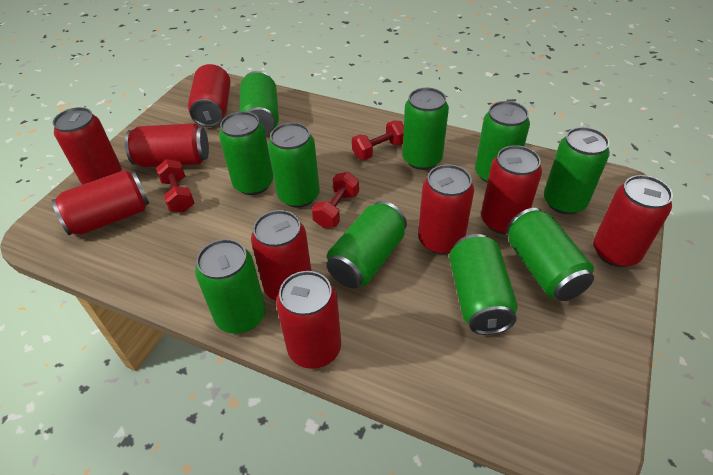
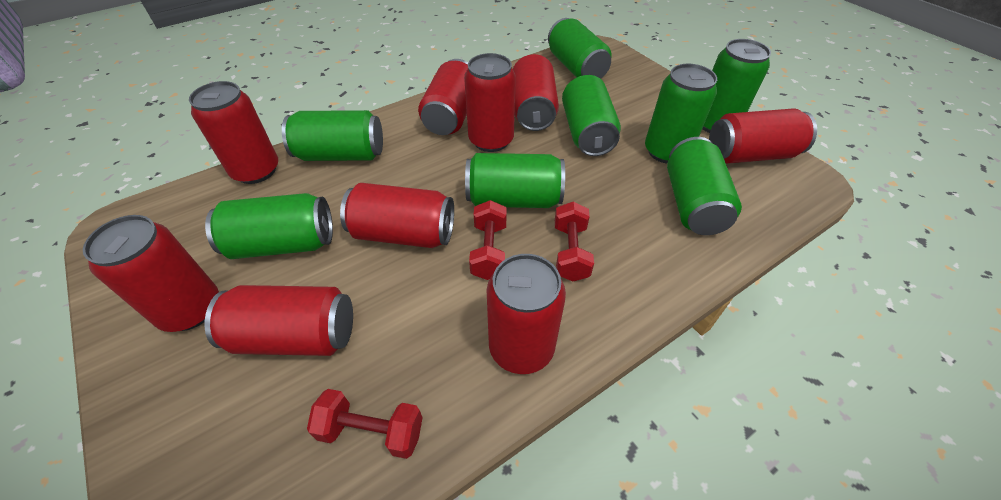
green can: [195,239,265,334] [219,111,273,195] [240,71,279,134] [268,122,320,208] [327,201,407,288] [402,88,449,170] [449,234,518,335] [475,101,530,183] [507,208,594,301] [544,127,610,214] = 10 -> [205,193,333,259] [282,110,383,161] [465,153,565,208] [548,18,611,79] [562,75,621,156] [645,64,717,163] [667,137,742,235] [702,39,771,133] = 8

